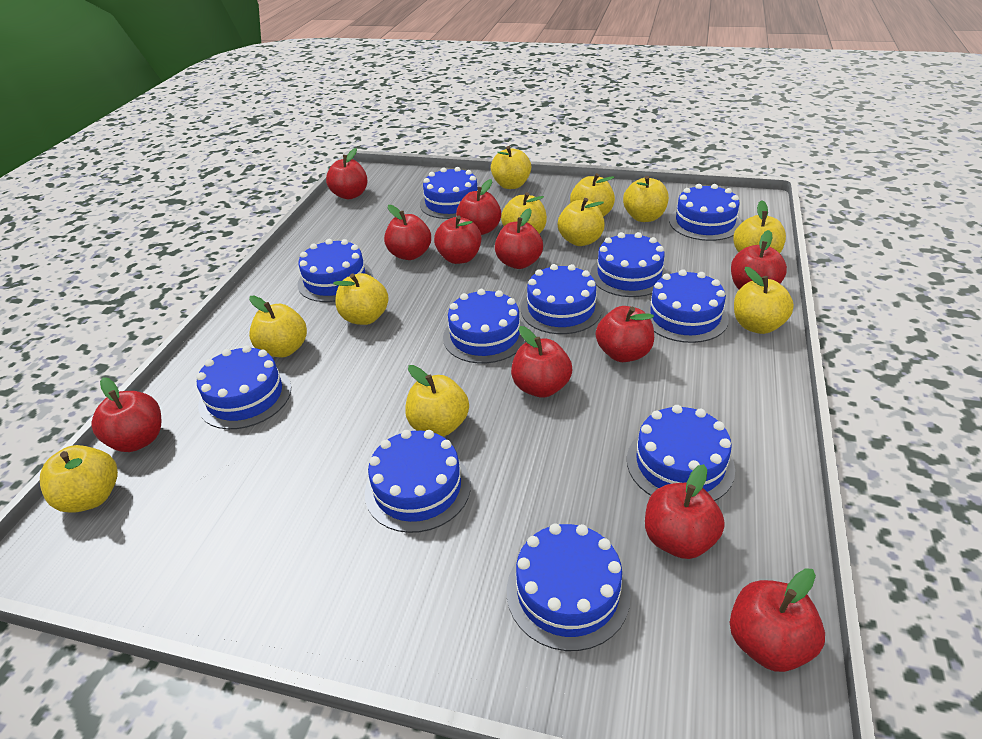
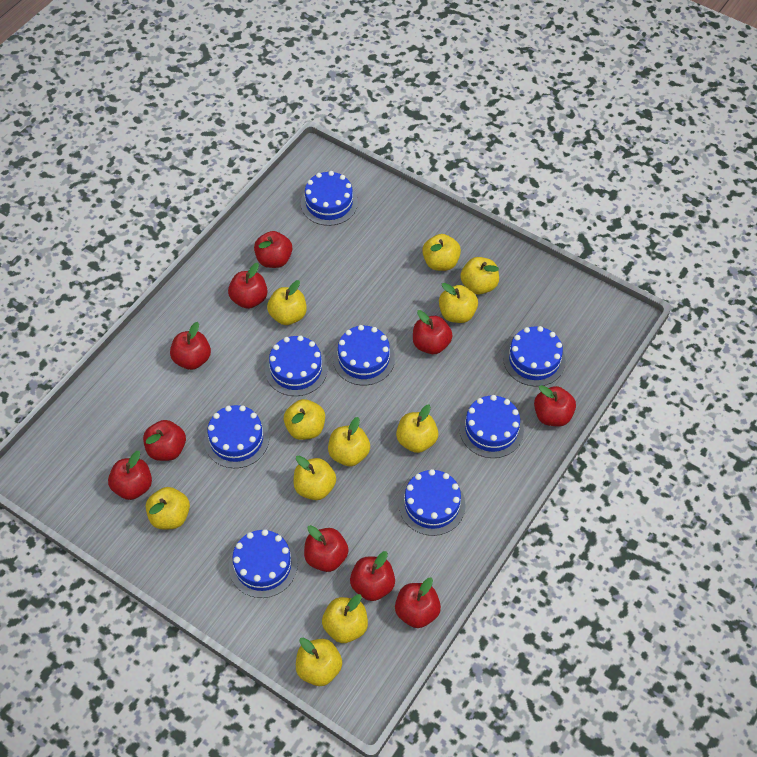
blue cake: [196,345,291,429] [297,239,373,302] [365,430,471,533] [420,167,478,219] [443,289,526,363] [507,523,630,651] [521,264,602,334] [591,232,668,297] [627,405,735,501] [643,269,729,343] [669,184,742,241] = 11 -> [204,405,269,468] [229,529,298,598] [265,335,328,396] [301,171,358,226] [333,325,395,385] [399,469,466,536] [459,395,524,458] [503,326,566,387] = 8
red apple: [92,377,161,452] [326,148,368,199] [384,205,431,260] [434,215,481,264] [456,179,501,235] [495,208,543,269] [511,326,572,398] [596,306,654,362] [645,464,725,559] [730,568,825,672] [731,230,787,289] = 11 -> [108,451,152,500] [143,420,186,461] [170,322,211,370] [228,263,267,309] [254,231,292,268] [304,525,349,572] [350,551,395,601] [395,578,441,628] [413,310,452,354] [534,385,576,427] = 10

